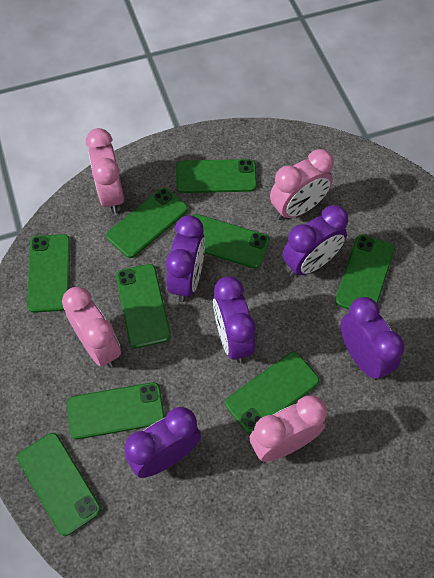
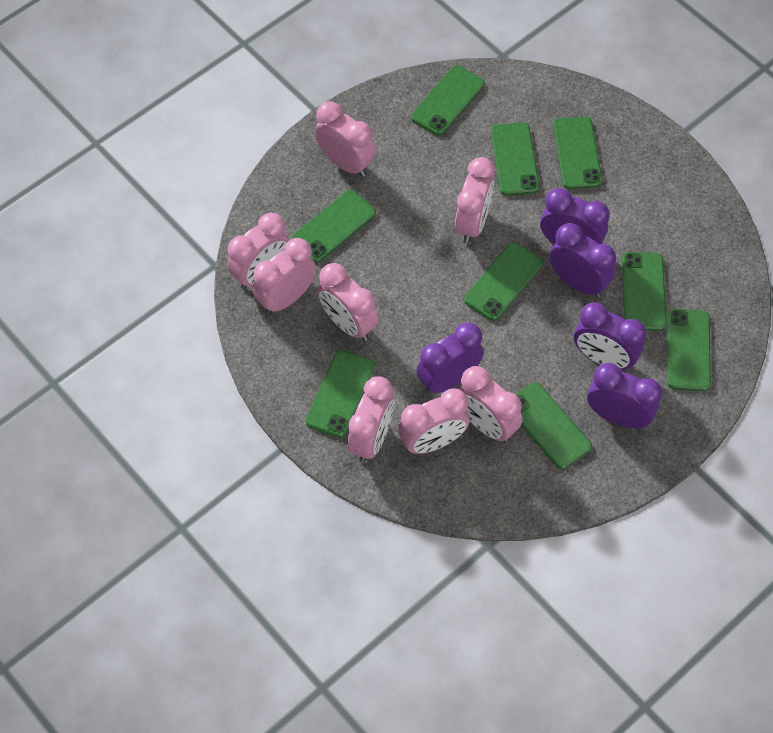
pink clock: [62,287,121,368] [86,128,124,214] [250,395,327,462] [270,149,334,220] = 4 -> [227,213,290,289] [253,238,316,314] [315,101,375,177] [318,263,379,341] [348,376,395,463] [398,389,470,454] [455,157,495,244] [459,366,522,443] = 8

